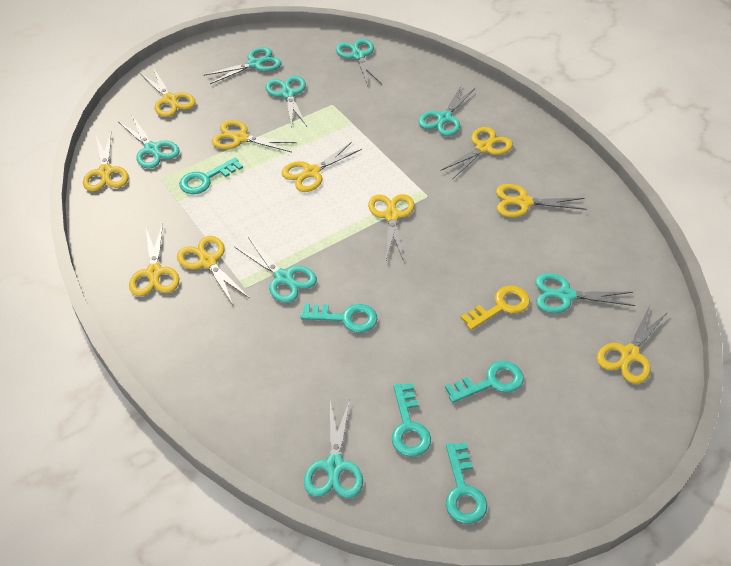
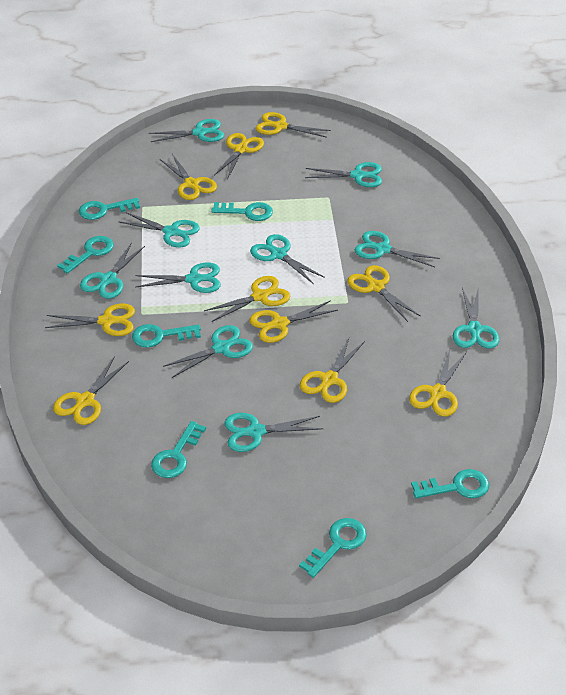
turquoise key: [179,158,243,194] [301,303,377,333] [392,383,431,457] [445,361,524,403] [446,443,487,524] = 5 -> [57,236,114,274] [79,198,140,220] [132,324,201,348] [151,421,206,478] [211,202,273,221] [299,518,367,578] [411,469,489,498] = 7
turquoise scissors: [119,116,180,169] [204,47,282,84] [235,237,317,303] [265,76,307,127] [304,400,363,498] [336,39,382,86] [419,86,475,136] [535,273,635,313] = 8 -> [80,242,145,299] [119,212,200,248] [135,263,221,293] [149,119,224,142] [163,325,253,378] [224,413,323,452] [250,234,325,284] [305,162,382,187] [355,231,440,267] [453,288,499,349] = 10
yellow key: [461,286,530,330] = 1 -> none = 0

